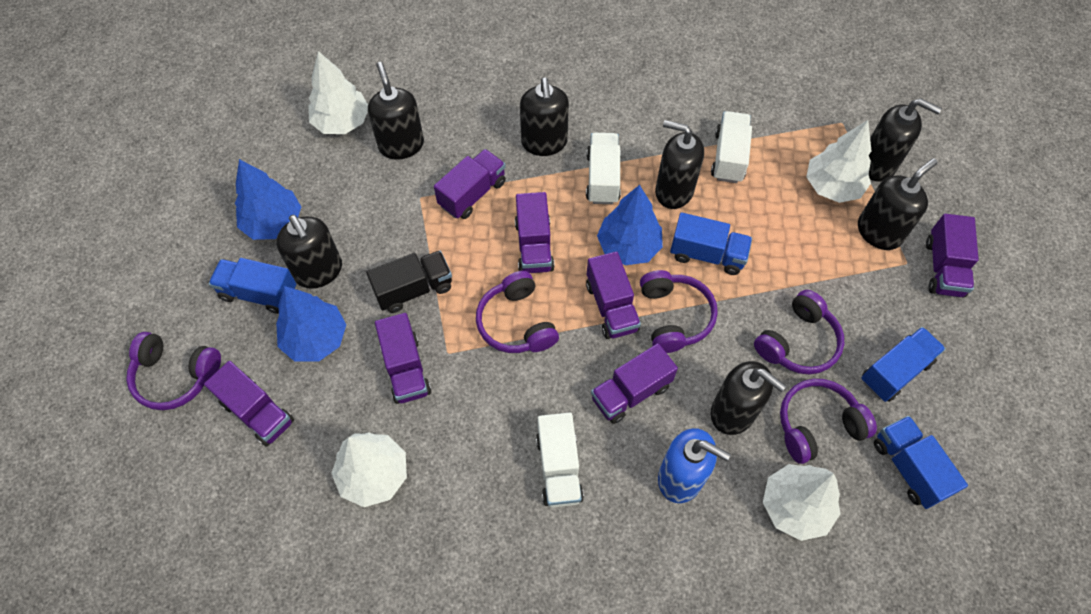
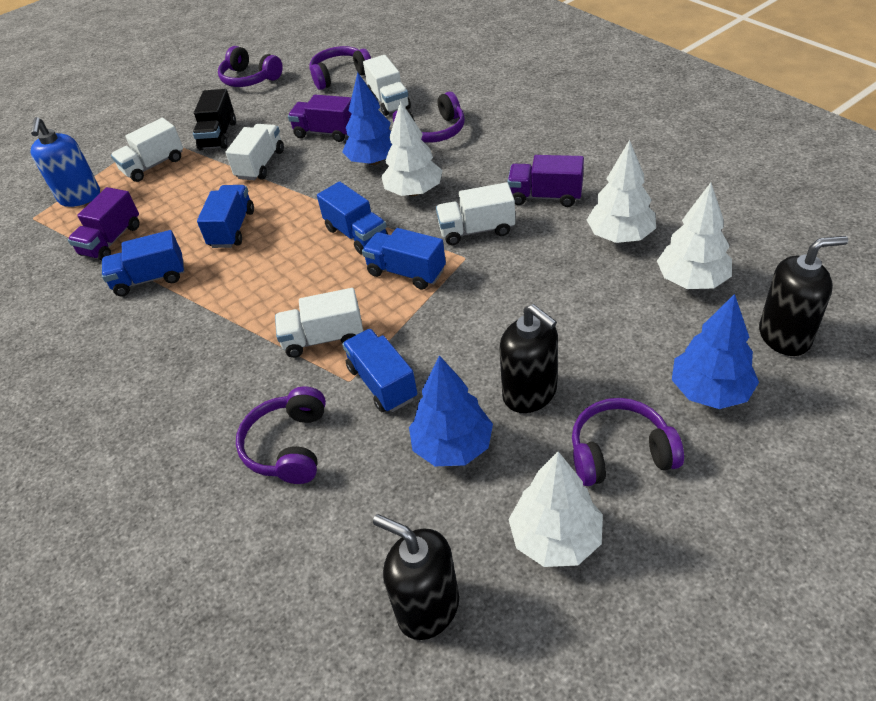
black soap dispenser: [276,215,342,289] [368,62,424,160] [520,77,569,156] [655,120,704,209] [711,361,786,435] [858,158,937,250] [869,98,942,181] = 7 -> [373,514,459,640] [499,304,558,413] [759,236,848,356] = 3
blue truck: [208,258,296,314] [670,212,752,275] [861,327,946,402] [874,416,968,509] = 4 -> [102,230,184,297] [197,185,254,248] [317,181,388,255] [342,329,417,412] [362,228,446,290] = 5
purple truck: [204,361,294,447] [375,313,431,404] [434,149,506,219] [515,192,555,273] [586,251,641,339] [591,343,678,424] [926,214,979,297] = 7 -> [68,187,139,260] [288,95,352,142] [507,155,584,207] = 3
white truck: [536,413,584,508] [586,133,621,204] [711,111,752,183] = 3 -> [111,118,183,182] [225,124,284,181] [275,288,363,358] [363,55,411,116] [436,182,515,245] = 5

